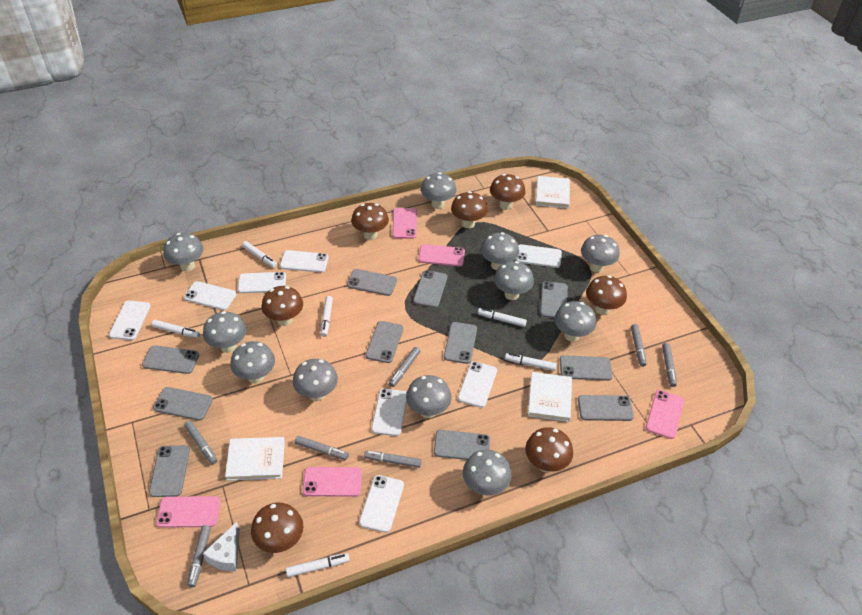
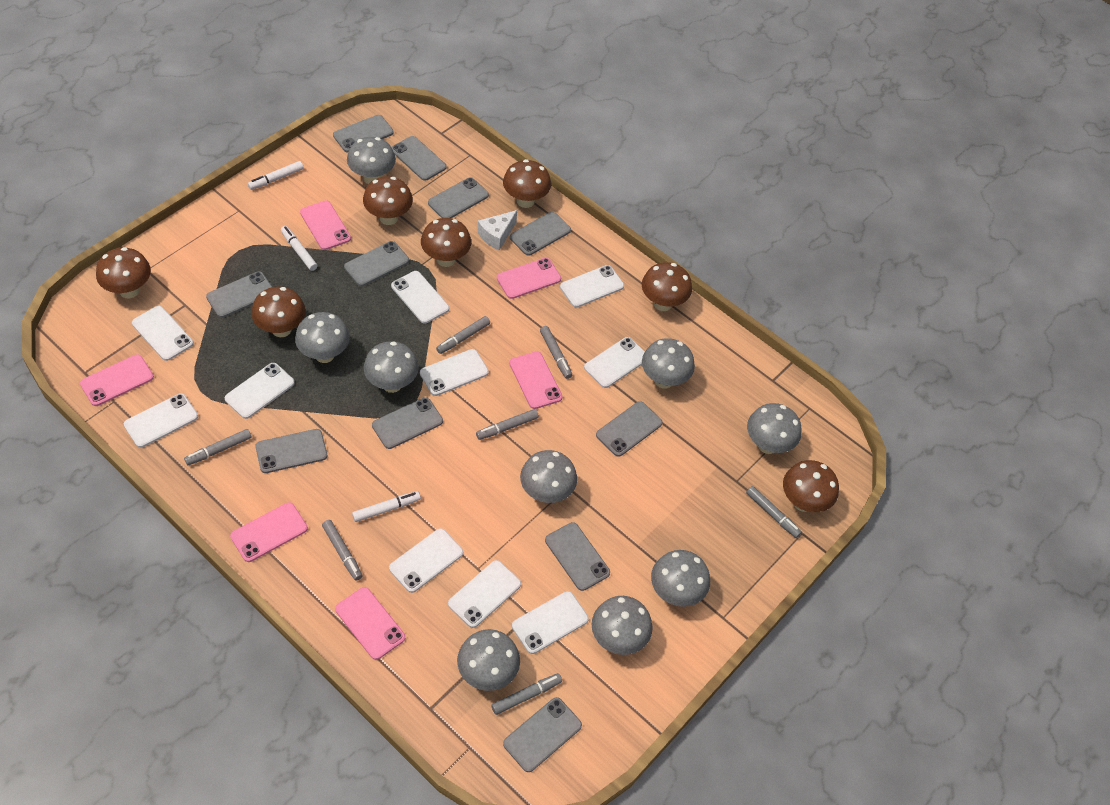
grey mushroom: [163,233,203,271] [203,311,246,353] [230,341,275,383] [293,359,338,401] [406,375,452,418] [421,172,457,209] [463,450,512,496] [481,232,519,270] [494,261,534,300] [554,301,596,341] [581,235,620,272] = 11 -> [295,312,350,363] [347,137,396,184] [364,341,419,393] [457,629,520,691] [520,450,577,503] [592,596,653,655] [642,338,695,389] [651,550,710,607] [747,403,802,454] = 9
pink phone: [156,496,220,528] [302,467,362,497] [392,208,417,239] [418,244,465,266] [646,390,684,439] = 5 -> [80,354,154,406] [230,502,308,562] [300,200,351,250] [335,587,405,660] [497,258,561,299] [509,351,562,409] = 6
white book: [225,437,285,481] [528,372,572,422] [536,176,570,209] = 3 -> none = 0
white marker: [152,320,200,338] [242,241,277,268] [286,553,350,577] [321,296,333,337] [478,308,527,327] [505,353,557,371] = 6 -> [248,161,304,190] [281,226,318,271] [352,491,421,522] = 3
white phone: [109,301,151,340] [184,281,237,310] [238,272,286,293] [280,250,329,272] [359,475,404,533] [371,388,407,436] [458,361,497,408] [515,244,562,268] = 8 -> [124,393,198,448] [132,306,194,361] [225,363,295,419] [389,528,463,593] [391,271,449,324] [420,349,489,396] [448,560,521,628] [512,591,589,654] [560,265,624,308] [584,337,645,388] = 10

